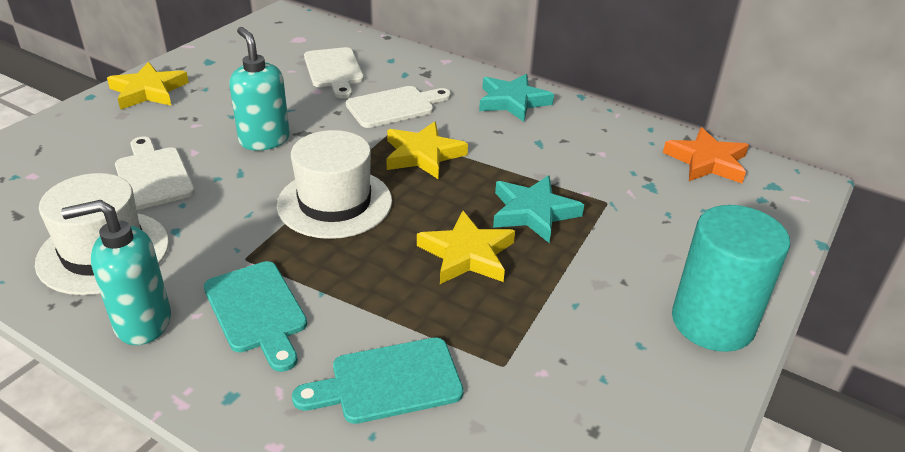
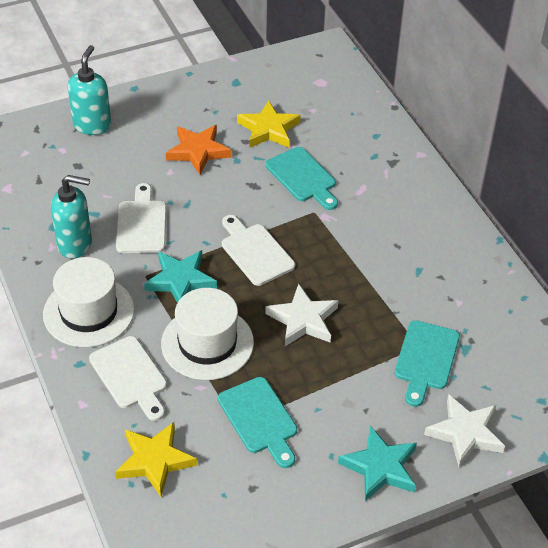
turquoise cutting board: [204,261,307,372] [292,338,464,424] = 2 -> [218,377,297,468] [265,147,338,210] [395,320,460,407] = 3
turquoise cylinder: [672,205,790,352] = 1 -> none = 0
white star: none = 0 -> [265,284,338,346] [424,394,505,467] = 2
yellow star: [107,62,189,110] [386,121,468,179] [417,211,515,284] = 3 -> [115,422,197,497] [237,100,301,148] = 2

